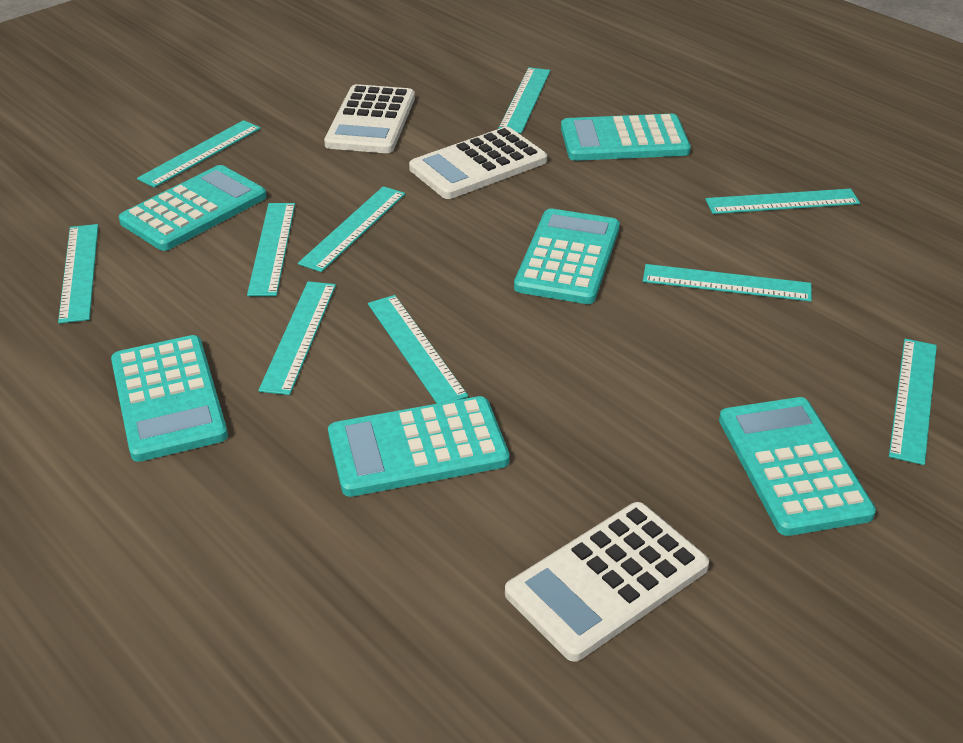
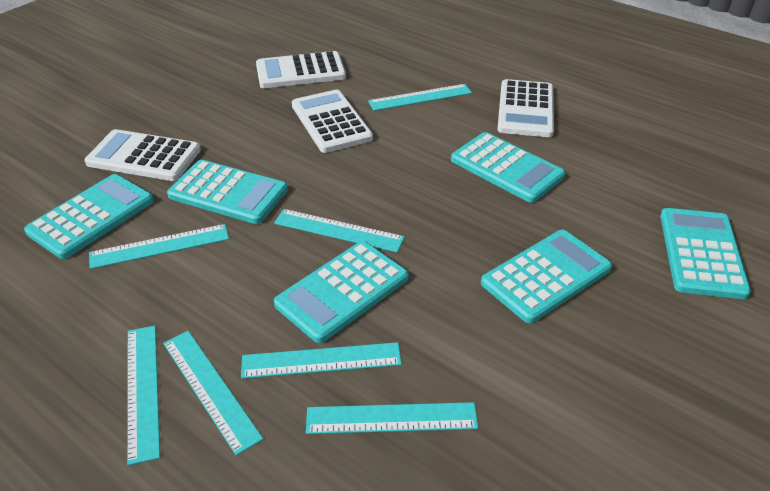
turquoise ruler: [58,224,98,324] [137,120,261,188] [247,203,295,296] [258,281,336,395] [298,186,405,272] [368,295,468,404] [498,67,550,133] [643,264,812,302] [705,189,860,214] [889,339,937,465] = 10 -> [89,224,229,269] [127,326,160,465] [163,331,263,456] [241,342,402,379] [274,209,405,252] [306,402,478,434] [368,84,472,111] = 7
white calculator: [324,84,415,153] [409,127,547,199] [505,502,709,662] = 3 -> [84,129,201,181] [256,51,346,88] [292,90,373,153] [497,79,554,137] = 4

